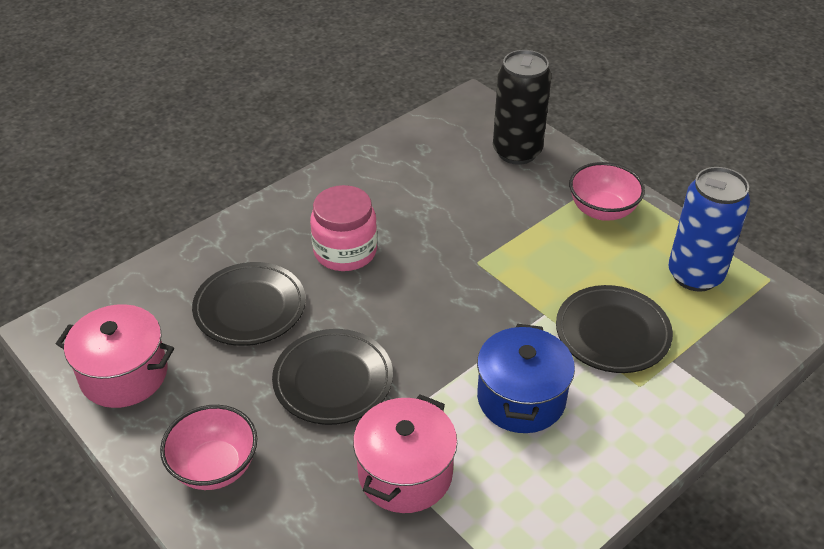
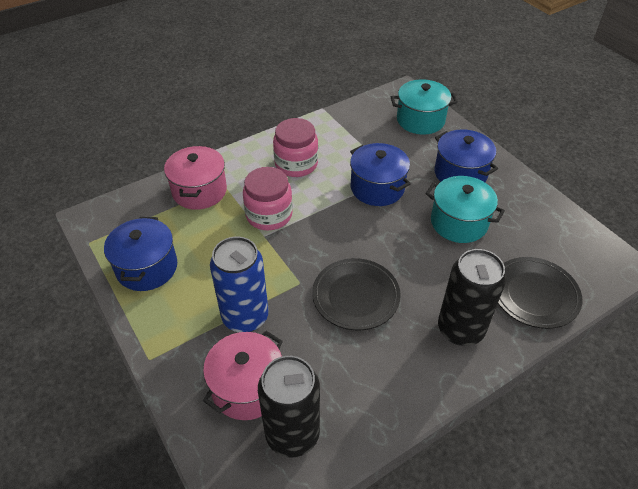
black can: [493,50,552,165] = 1 -> [258,356,320,457] [438,249,506,346] = 2
black plate: [192,262,306,346] [272,329,393,425] [556,285,673,373] = 3 -> [312,258,401,330] [498,257,583,329] = 2
blue pot: [477,324,575,433] = 1 -> [104,217,177,291] [350,143,411,206] [434,129,498,182] = 3
pink bowl: [160,405,257,490] [569,162,645,221] = 2 -> none = 0
pink jar: [310,185,377,271] = 1 -> [243,167,293,230] [273,118,318,177] = 2
turquoise pot: none = 0 -> [391,79,458,135] [425,176,505,243] = 2

